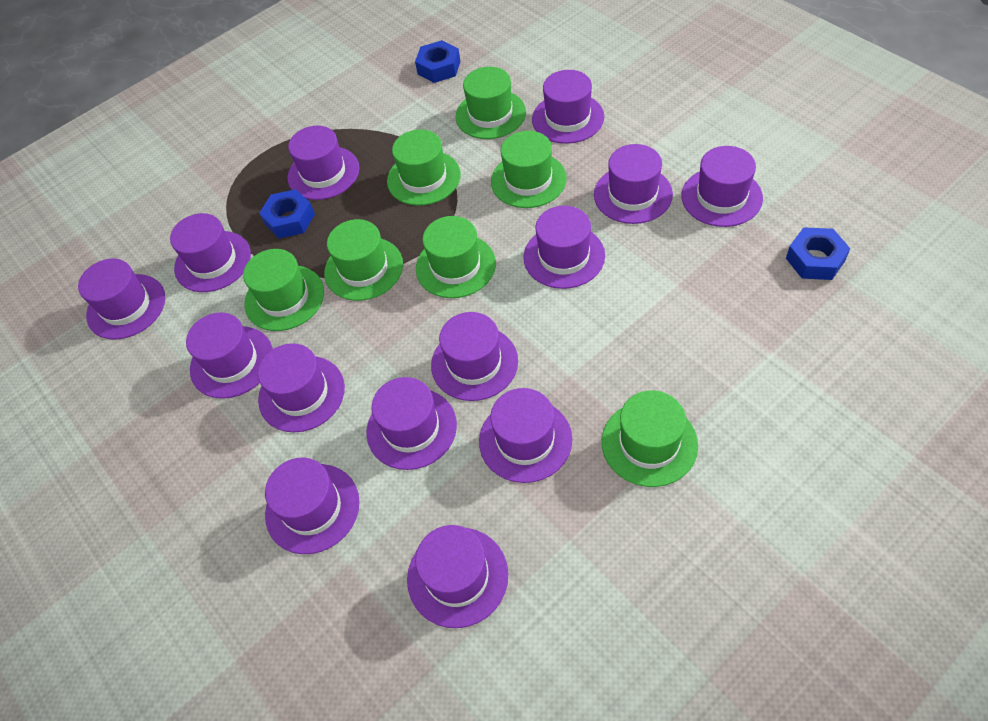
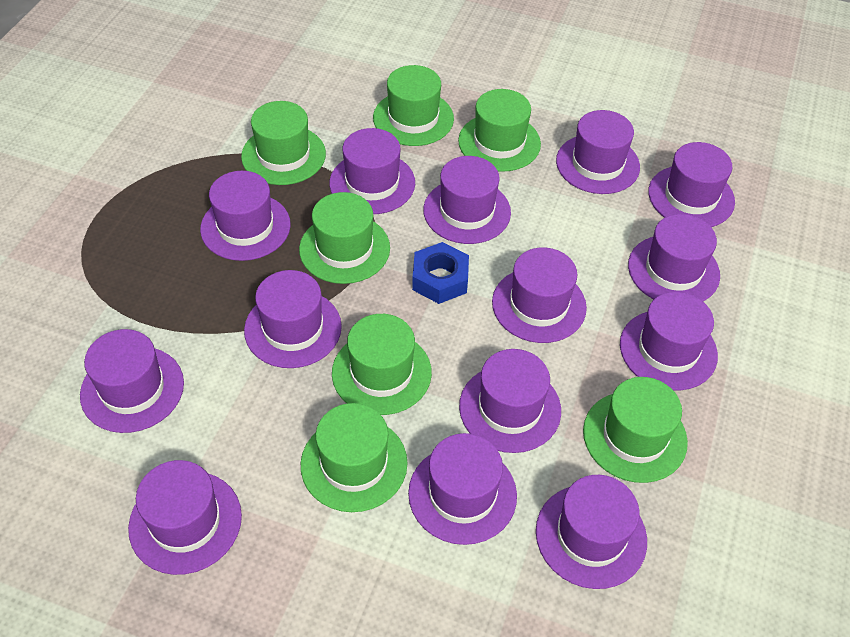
blue nut: [259,189,315,238] [415,40,461,83] [786,227,851,280] = 3 -> [412,242,469,304] = 1

